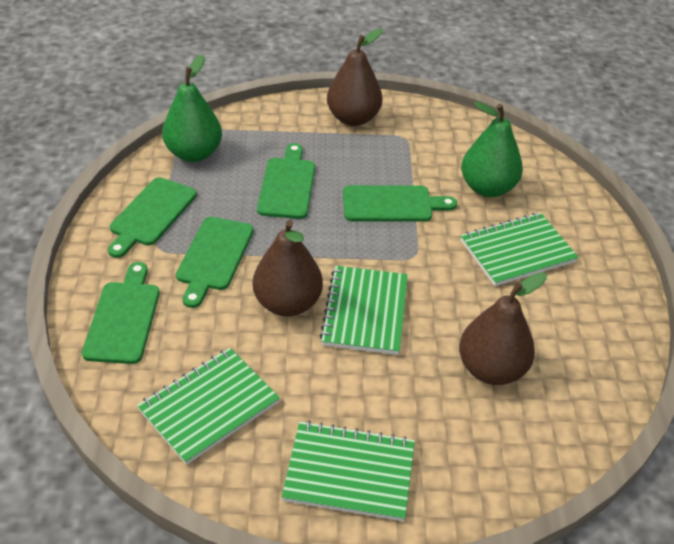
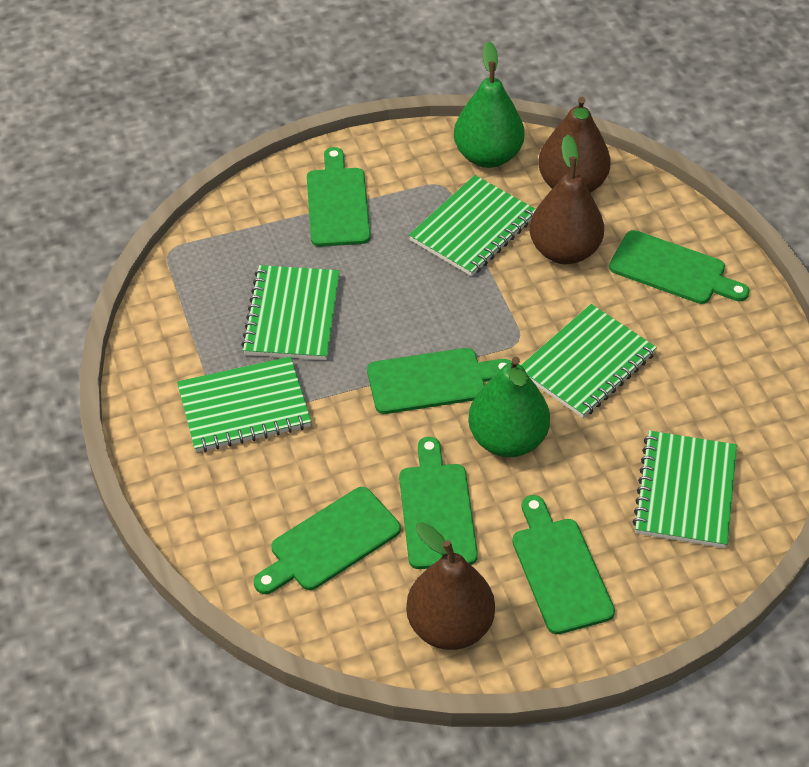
green cutting board: [82,262,160,364] [108,177,197,258] [176,217,254,308] [257,143,315,219] [343,185,457,222] = 5 -> [254,487,401,594] [307,147,371,247] [367,348,512,414] [399,437,478,569] [512,495,615,634] [609,230,750,304] = 6
green notebook: [137,348,280,465] [281,421,415,521] [319,266,408,355] [461,213,579,286] = 4 -> [177,356,311,452] [241,265,340,360] [409,175,536,276] [521,304,657,418] [632,431,737,548] = 5

